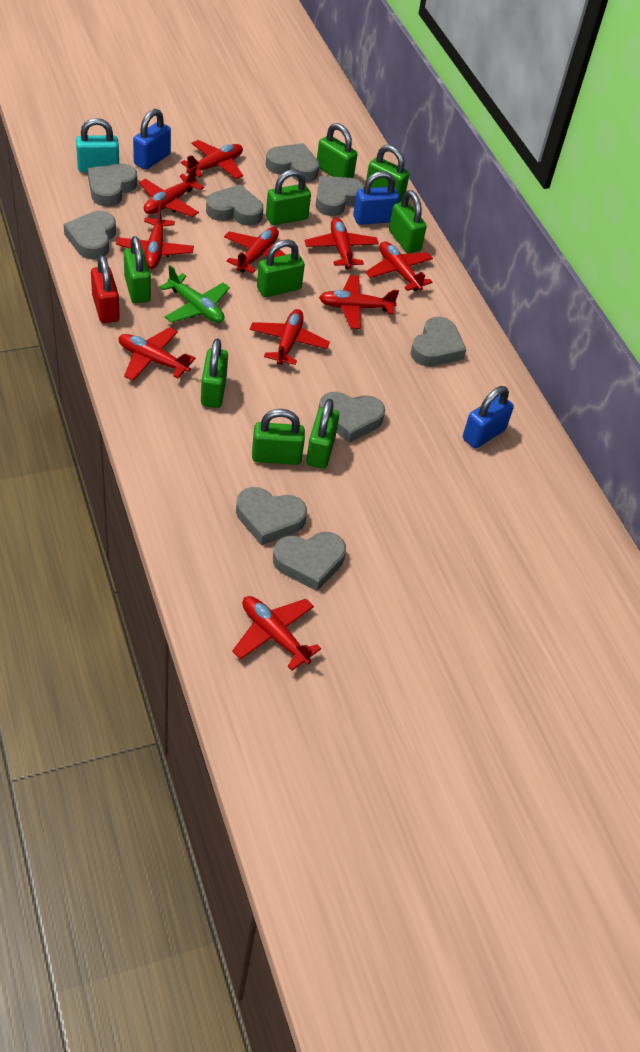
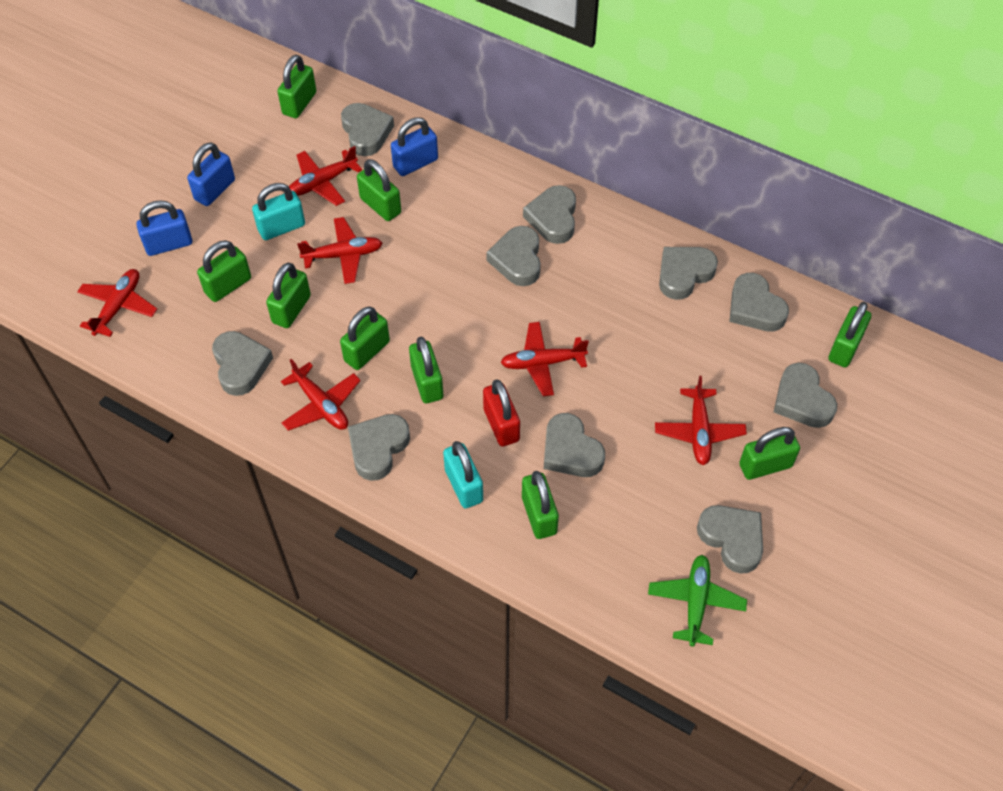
grey heart: [64,211,116,259] [88,164,137,207] [206,184,263,226] [236,487,307,545] [266,143,320,182] [273,532,346,591] [315,176,364,216] [318,392,385,443] [411,317,466,367] = 9 -> [212,331,273,396] [341,103,394,156] [348,414,410,481] [486,226,541,286] [523,185,576,244] [544,413,605,477] [659,247,718,300] [697,505,763,574] [729,273,789,332] [774,363,837,428] = 10
red plane: [116,205,194,269] [118,327,195,381] [139,166,204,217] [181,140,243,179] [224,227,286,273] [232,596,321,671] [250,309,330,365] [305,218,379,269] [319,275,399,329] [365,241,433,291] = 10 -> [77,269,157,337] [281,359,361,431] [289,146,362,206] [297,217,382,284] [501,322,589,396] [655,376,747,465] = 6
turquoise padlock: [76,118,119,172] = 1 -> [252,183,305,240] [443,441,483,508] = 2

